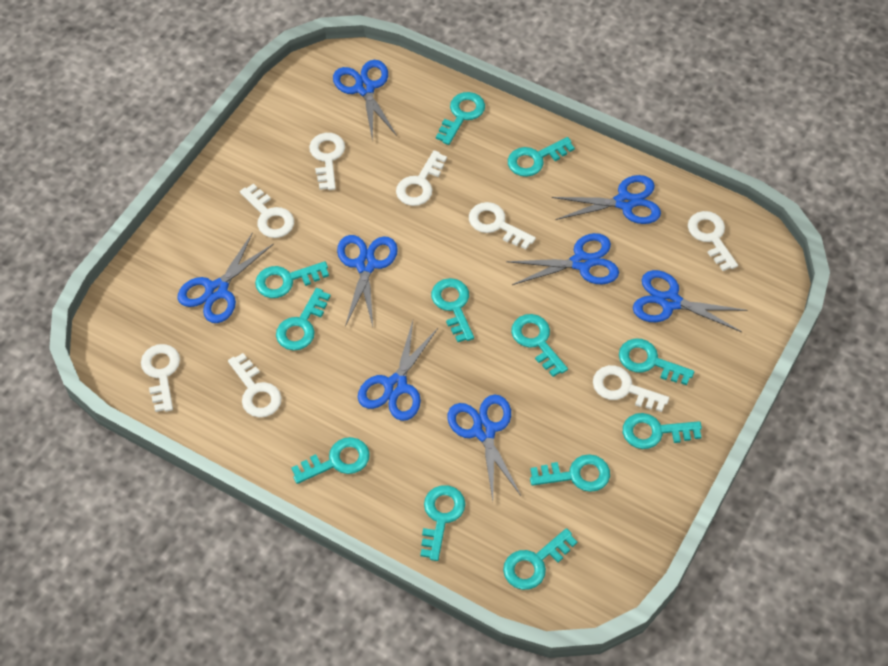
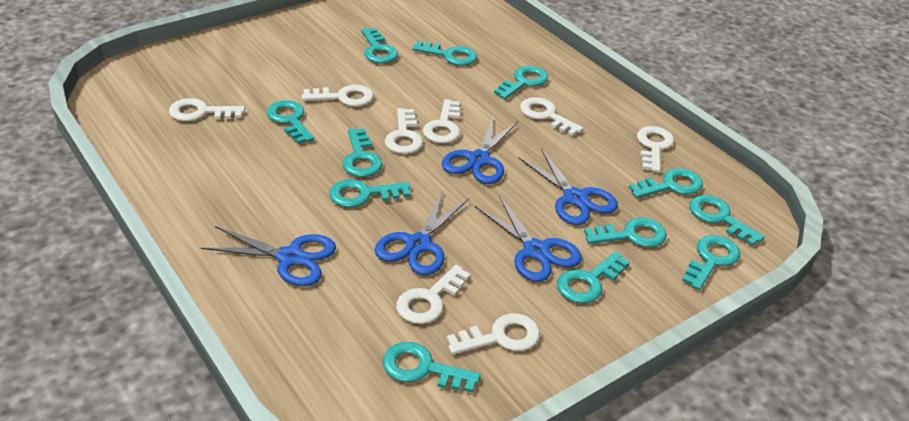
blue scissors: [178,232,274,323] [333,60,397,142] [337,235,398,326] [358,321,439,421] [447,395,521,500] [506,233,619,285] [552,175,661,224] [633,270,748,332] = 8 -> [201,226,336,286] [375,190,469,275] [442,117,518,184] [475,195,582,282] [518,148,618,225] = 5

